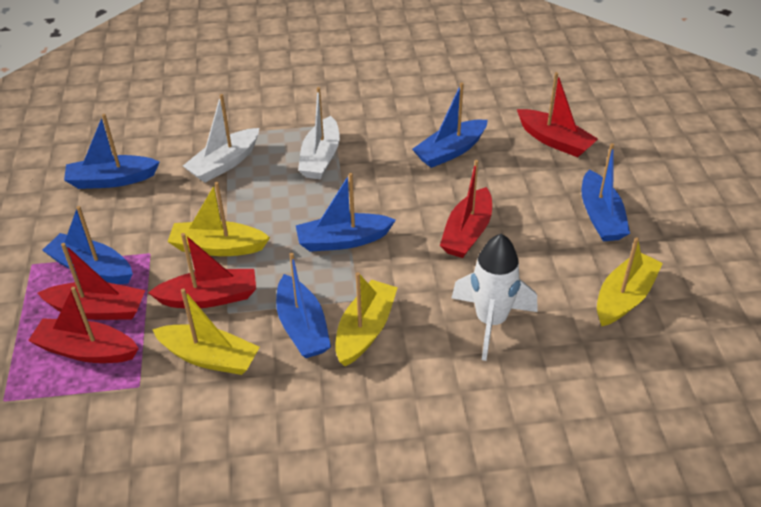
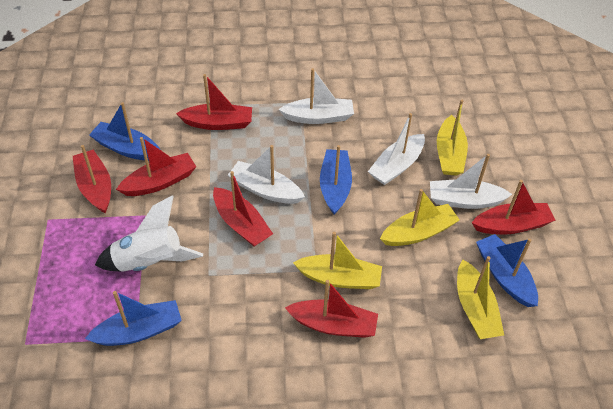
blue boat: [42,206,133,284] [64,114,160,189] [276,253,331,358] [296,173,396,252] [412,82,488,168] [582,143,630,241] = 6 -> [85,291,182,346] [89,102,160,161] [320,145,352,215] [476,234,538,307] = 4
red boat: [28,287,139,363] [37,243,145,320] [148,233,256,308] [440,160,492,258] [517,72,598,157] = 5 -> [73,145,111,213] [116,137,196,196] [176,74,252,130] [213,171,273,247] [285,280,378,338] [472,180,555,235] = 6
white boat: [183,94,259,182] [298,87,340,179] = 2 -> [228,145,305,204] [278,68,354,124] [368,113,425,185] [430,154,512,209] = 4

